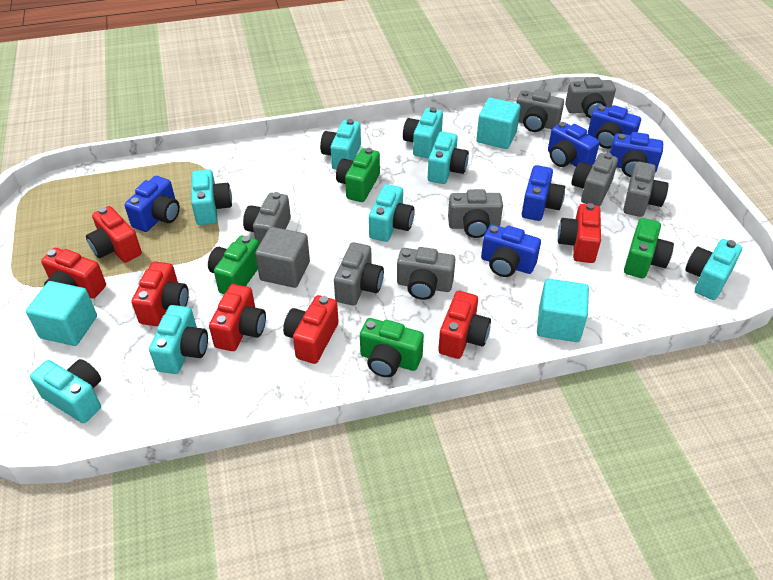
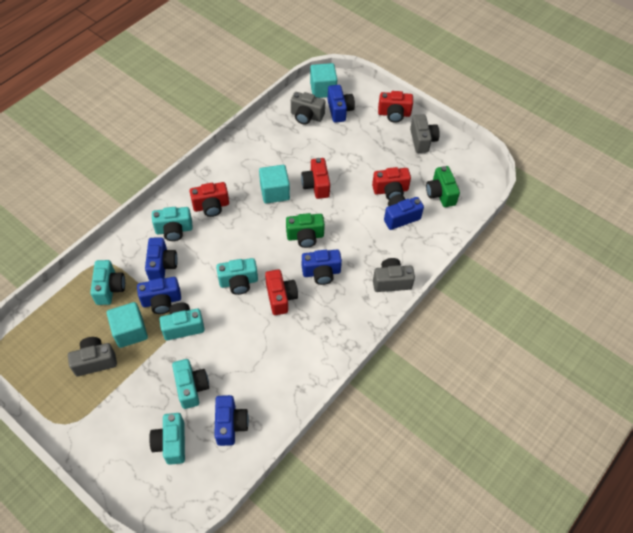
green camera: [208,235,259,294] [336,148,380,202] [360,318,424,377] [624,218,674,278] = 4 -> [286,213,325,248] [426,166,460,207] = 2
grey camera: [243,192,291,245] [334,242,384,306] [397,247,456,300] [448,189,503,238] [516,89,564,132] [565,77,616,118] [572,153,618,207] [623,162,669,217] = 8 -> [68,337,117,376] [291,92,325,124] [373,258,415,292] [410,114,440,153] = 4
grey cube: [255,227,310,288] = 1 -> none = 0
red camera: [41,248,106,298] [86,206,142,263] [131,261,189,326] [209,284,266,351] [283,295,339,364] [438,291,491,359] [558,203,601,263] = 7 -> [190,182,229,217] [265,269,298,315] [301,158,330,199] [372,167,411,200] [378,91,413,123] = 5
turquoise camera: [30,359,101,423] [149,305,208,374] [191,169,232,225] [320,119,361,170] [369,184,415,242] [403,107,443,158] [428,131,469,184] [685,239,742,300] = 8 -> [90,260,125,305] [149,413,185,465] [152,207,193,241] [159,302,205,340] [172,359,209,409] [216,258,258,295] = 6

